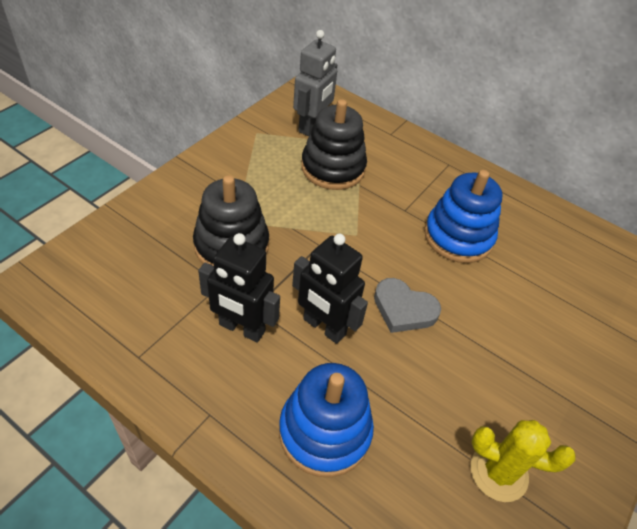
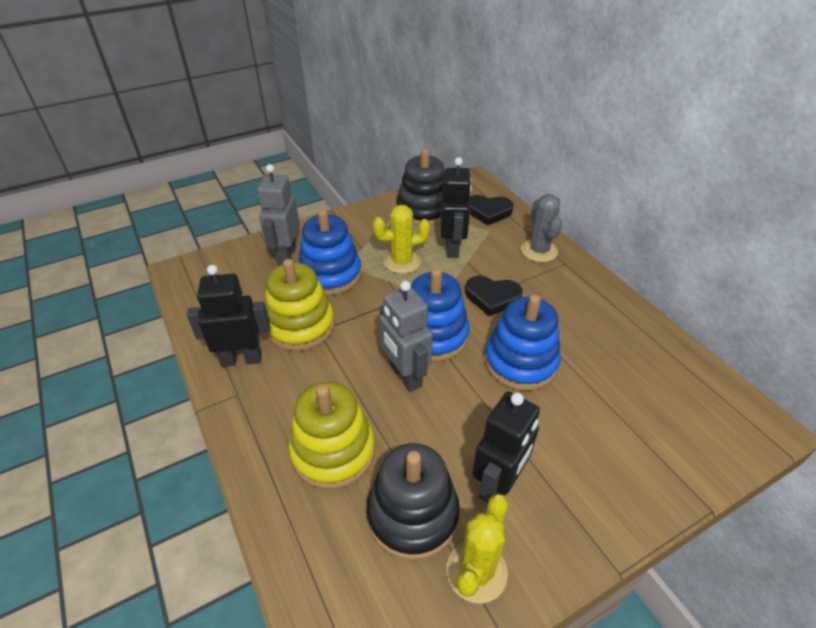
black heart: none = 0 -> [465,276,523,316] [469,195,514,225] = 2
black robot: [198,233,280,343] [292,234,368,344] = 2 -> [187,265,270,367] [441,157,472,258] [472,392,540,503] = 3
blue stacking toy: [279,363,374,477] [424,170,503,263] = 2 -> [298,209,362,295] [411,268,470,362] [485,295,561,391] = 3
grey cactus: none = 0 -> [521,194,562,262] = 1
grey heart: [374,278,441,333] = 1 -> none = 0
grey robot: [293,30,337,136] = 1 -> [257,164,300,265] [379,281,433,392] = 2
yellow cactus: [471,420,576,502] = 1 -> [373,205,430,274] [446,494,508,604] = 2
yellow stacking toy: none = 0 -> [265,259,335,351] [289,382,375,489] = 2

